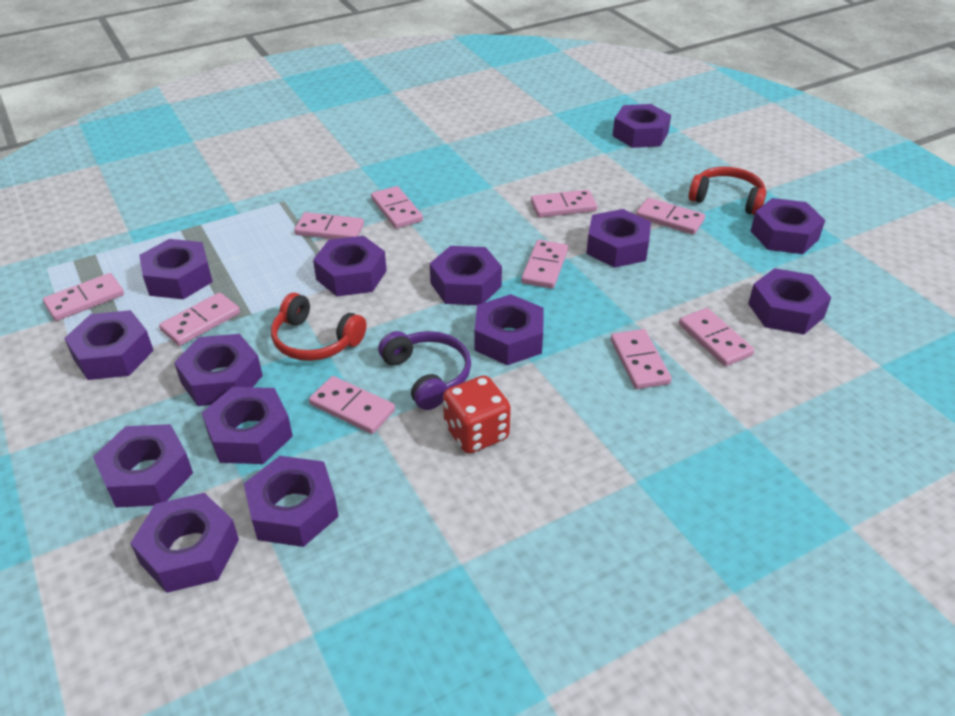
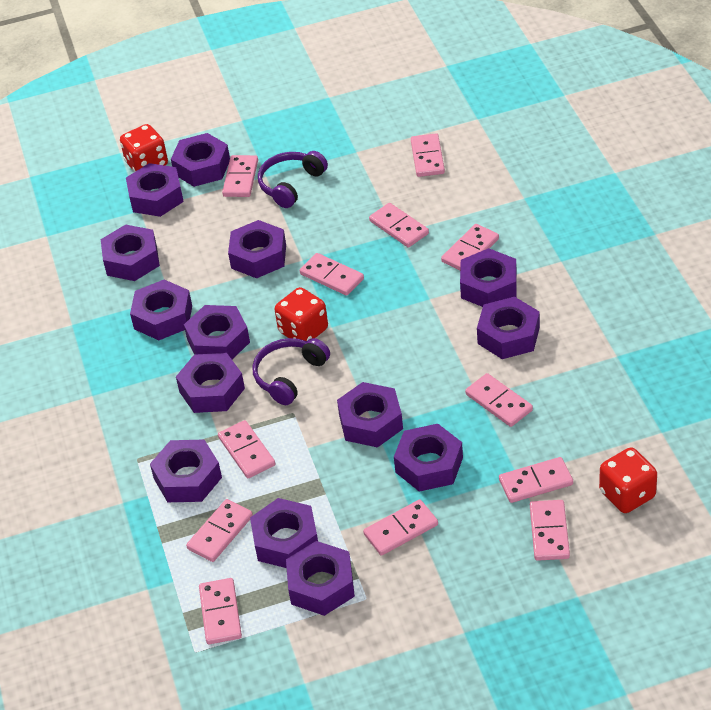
pink domino: [43,273,124,321] [159,292,240,346] [294,212,364,239] [309,376,395,434] [371,186,423,229] [521,240,568,289] [531,190,597,218] [611,329,672,389] [636,198,705,235] [679,308,754,366] = 10 -> [186,499,253,562] [199,578,242,644] [218,420,275,478] [222,155,258,197] [300,253,364,296] [363,499,438,556] [369,203,429,247] [411,133,445,177] [441,224,499,270] [465,373,533,427] [499,457,573,503] [530,500,570,561] = 12
purple headphones: [378,331,471,410] = 1 -> [252,338,330,405] [258,151,328,208] = 2
red dice: [443,375,511,454] = 1 -> [120,124,168,172] [274,287,328,341] [599,447,657,513] = 3
red headphones: [271,293,366,361] [688,167,767,215] = 2 -> none = 0

